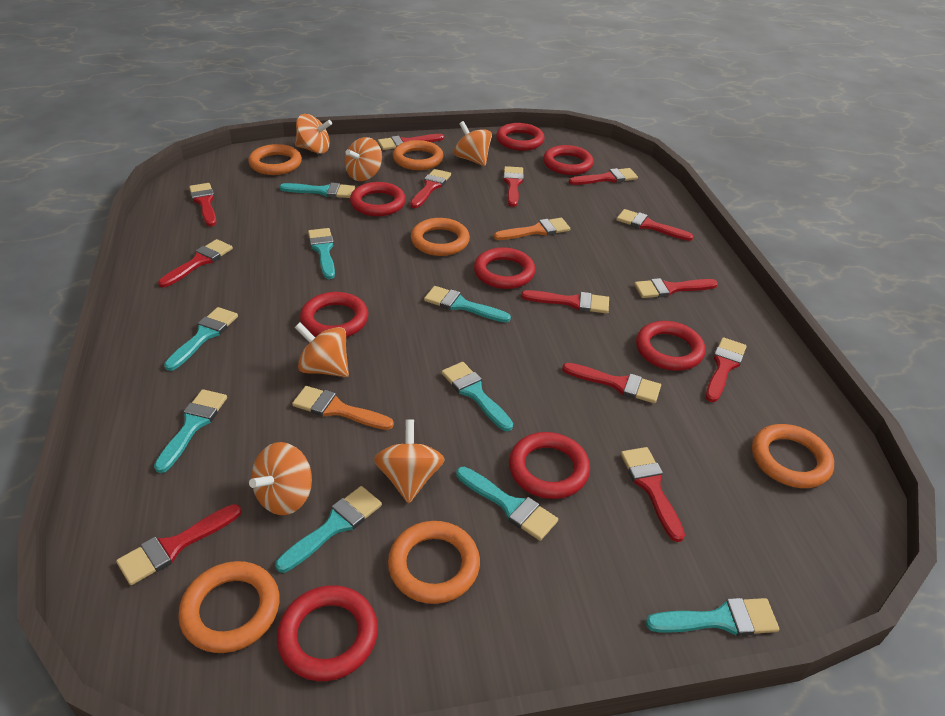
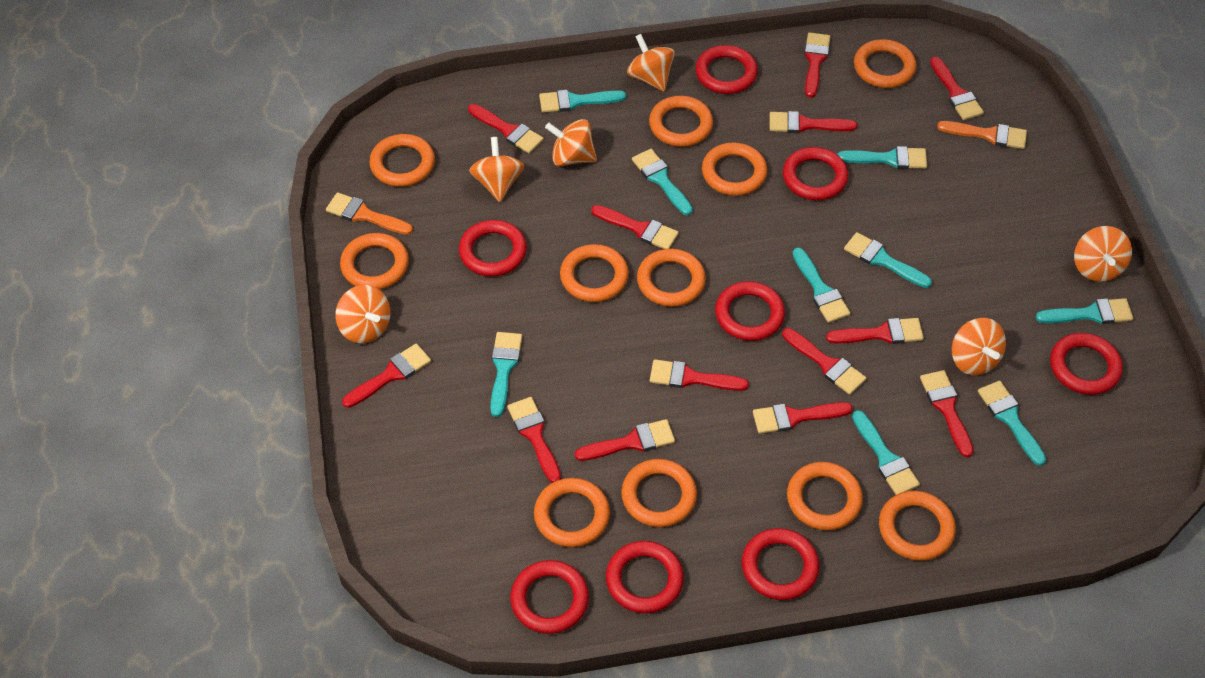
orange ring: [178,561,280,653] [248,144,302,175] [388,521,480,604] [393,140,444,170] [411,218,470,256] [752,424,834,488] = 6 -> [340,233,409,289] [369,134,435,187] [534,478,610,547] [560,244,629,302] [621,459,697,527] [637,249,706,307] [649,96,713,147] [702,142,767,196] [787,462,863,530] [854,39,916,88] [879,490,956,561] = 11

